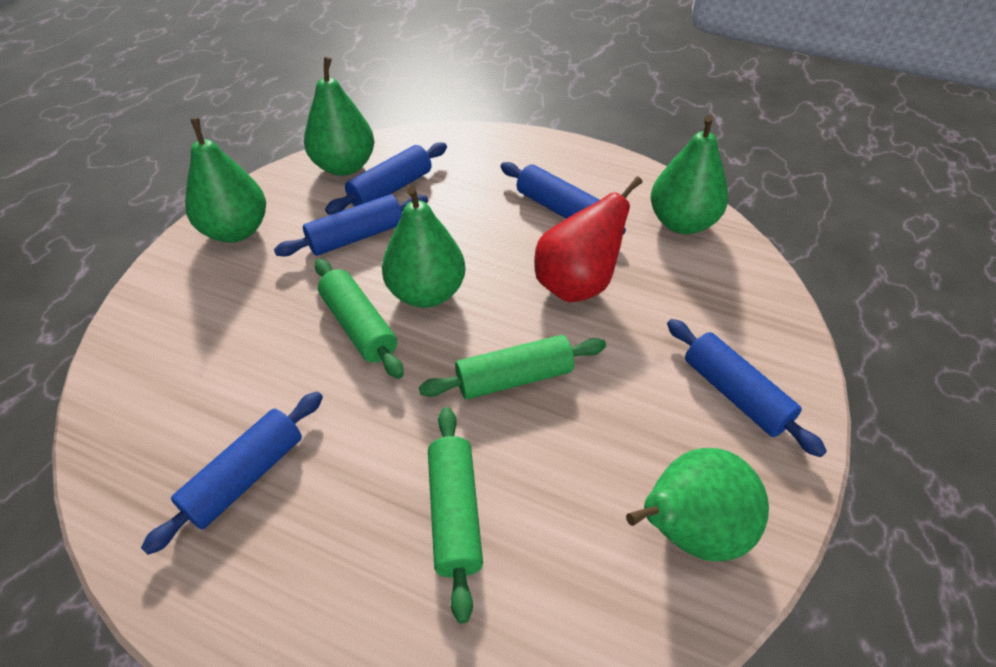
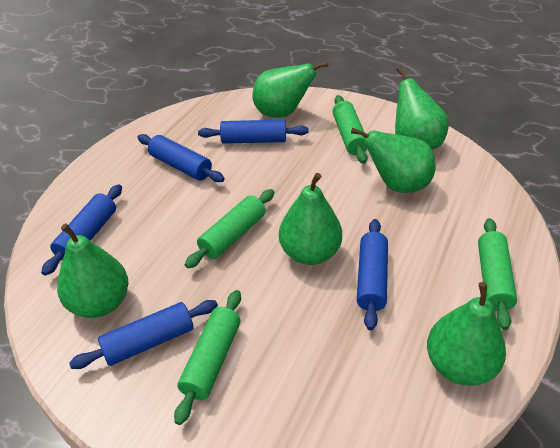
green pear: [185,118,266,243] [304,57,374,176] [382,186,465,308] [626,448,769,562] [651,115,728,234] = 5 -> [57,223,129,318] [252,61,328,118] [279,173,342,265] [351,128,436,193] [395,66,449,150] [427,282,506,386] = 6
green rolling pin: [315,259,404,379] [419,335,606,399] [428,407,483,623] = 3 -> [174,290,241,425] [185,189,275,268] [333,95,368,164] [478,218,517,330] = 4
red pear: [534,176,642,302] = 1 -> none = 0

